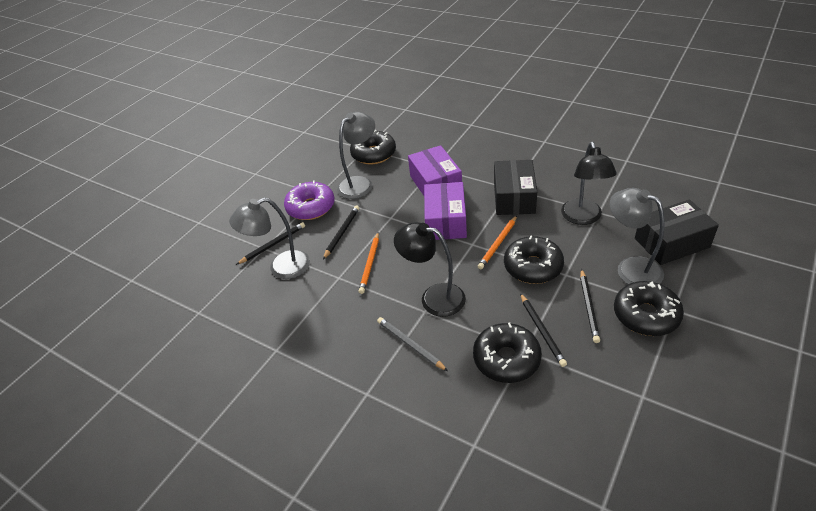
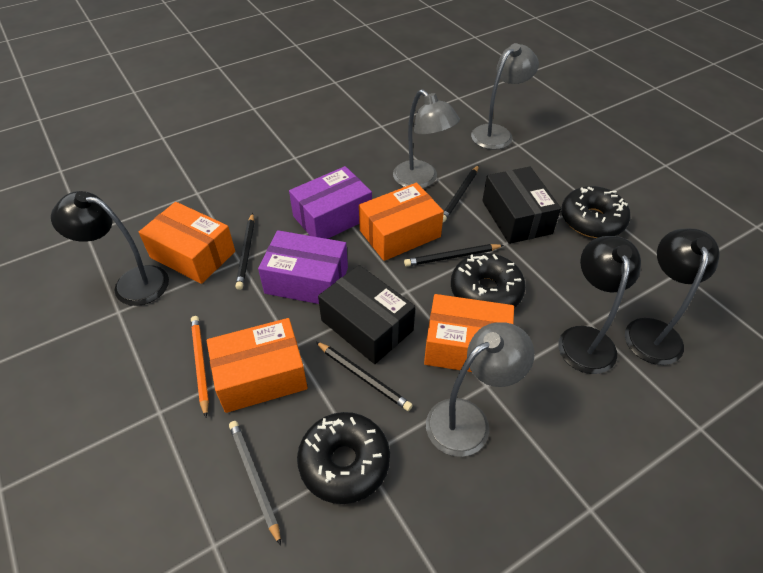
black donut: [350,130,396,164] [473,323,542,383] [504,235,564,284] [614,281,684,336] = 4 -> [297,412,390,504] [451,253,526,308] [561,186,630,238] = 3
black lamp: [394,222,466,317] [561,142,617,225] = 2 -> [51,191,169,306] [558,236,641,374] [625,229,720,365] = 3
orange box: none = 0 -> [139,202,235,284] [207,318,308,413] [359,183,444,261] [424,294,514,372] = 4
orange pencil: [359,232,379,294] [478,216,517,269] = 2 -> [191,316,209,417] = 1
purple donut: [284,180,335,220] = 1 -> none = 0

